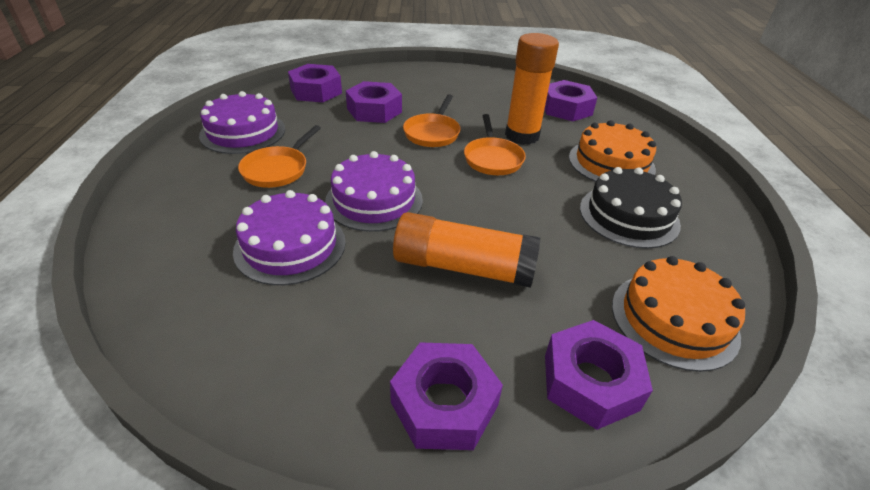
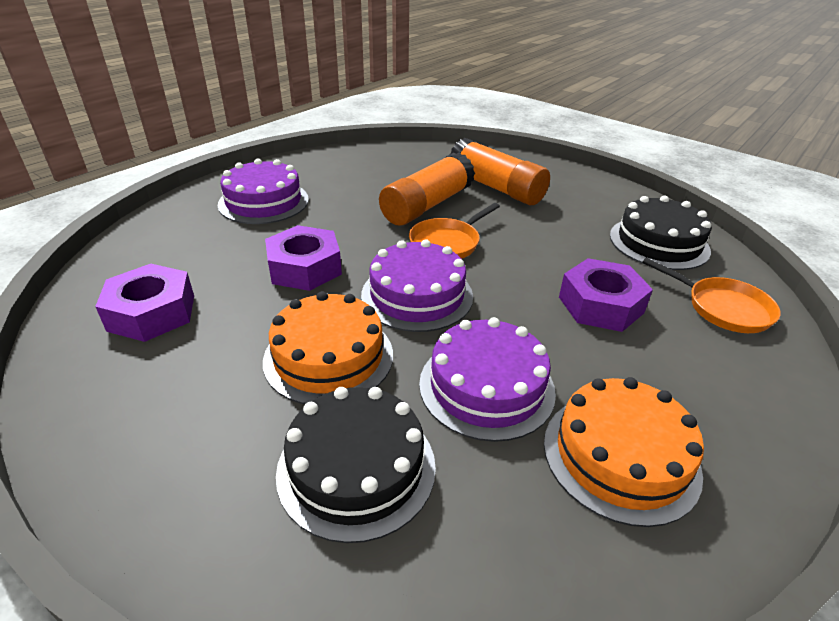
black cake: [580,167,682,249] = 1 -> [276,387,436,543] [610,195,712,270] = 2
orange pan: [238,125,321,188] [403,94,461,147] [464,114,526,175] = 3 -> [409,203,500,259] [642,257,781,333] = 2
purple nut: [288,64,342,102] [346,81,402,123] [390,342,503,450] [544,80,597,121] [545,320,653,430] = 5 -> [95,264,194,342] [265,225,342,291] [559,258,653,332] = 3

